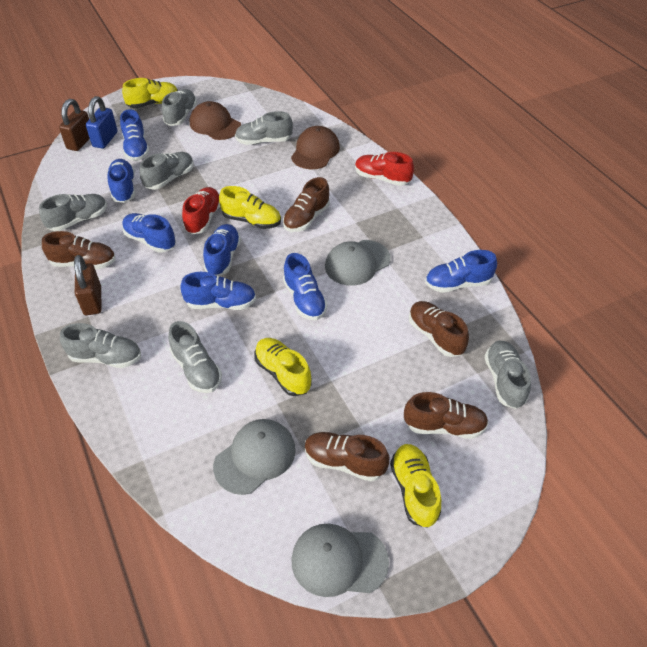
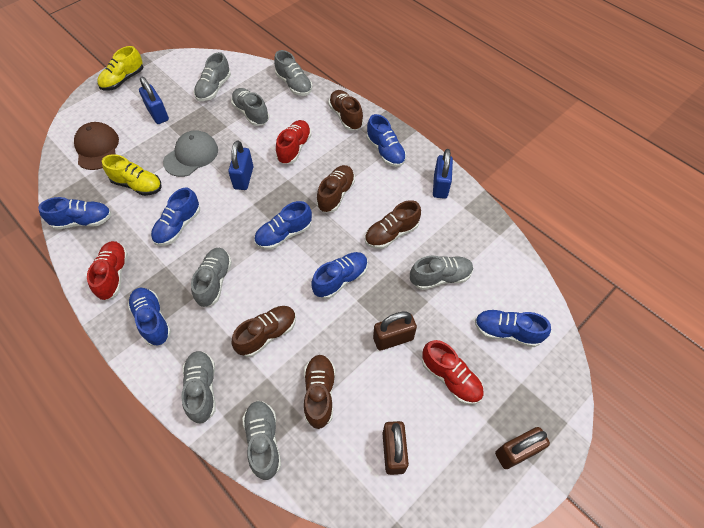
blue padlock: [86,96,118,149] = 1 -> [139,77,169,124] [228,141,253,190] [433,149,453,199] = 3
brown cap: [190,101,241,140] [291,126,340,169] = 2 -> [74,122,119,170] = 1
brown padlock: [59,99,90,151] [74,255,102,315] = 2 -> [373,312,417,351] [382,421,409,475] [495,427,550,469] = 3
grey cap: [213,419,296,495] [291,524,389,597] [325,240,391,286] = 3 -> [163,130,218,177] = 1
red shoe: [182,187,220,235] [355,152,414,186] = 2 -> [87,241,128,300] [276,120,311,164] [422,340,483,405] = 3
yellow shoe: [122,78,178,108] [219,186,281,229] [254,338,312,396] [390,444,441,528] = 4 -> [97,46,143,90] [102,154,162,196] = 2

